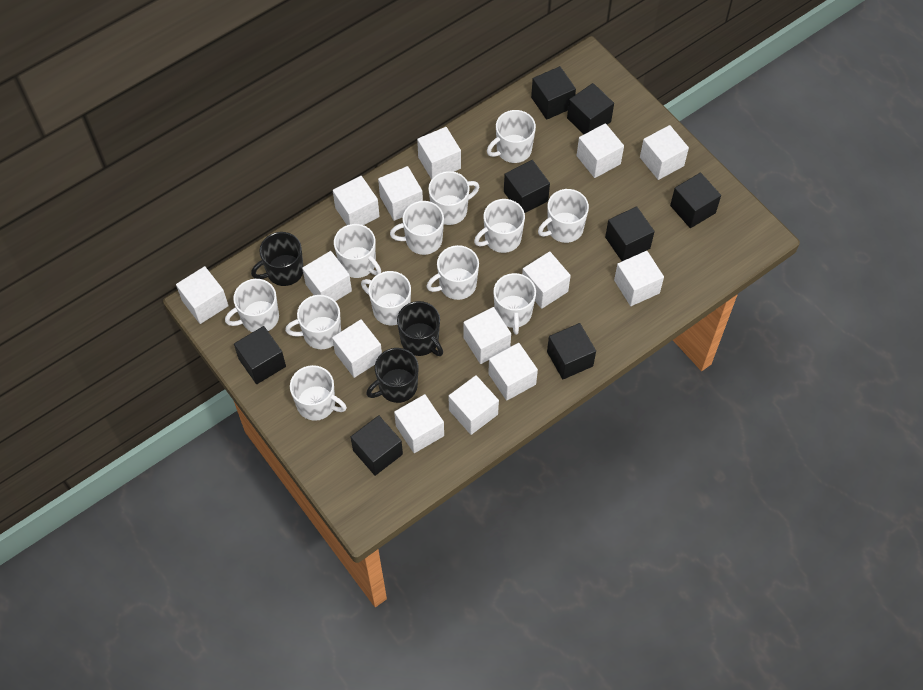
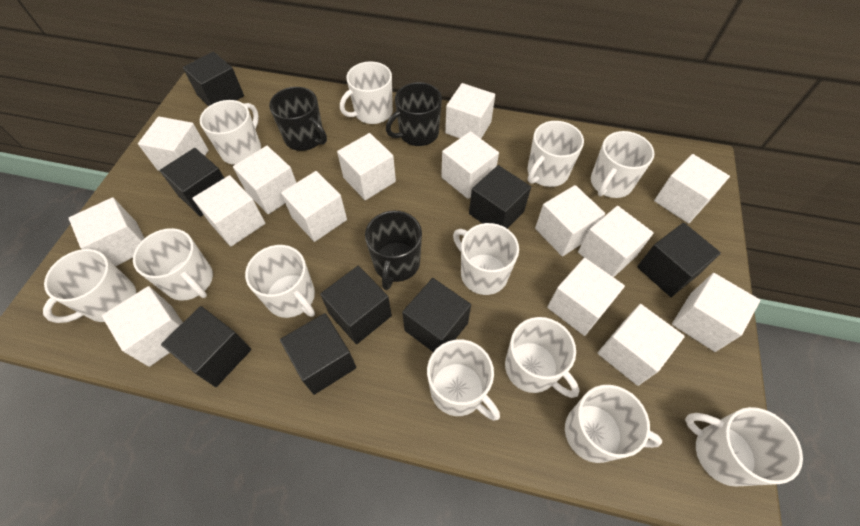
white cube: [176,266,229,324] [302,251,352,301] [332,319,382,378] [333,176,380,225] [378,166,423,221] [394,394,444,453] [417,127,461,180] [449,375,499,435] [463,307,511,364] [488,343,538,401] [522,251,571,309] [577,123,624,178] [614,251,664,306] [640,125,689,180] = 14 -> [69,197,145,266] [102,286,183,367] [138,116,208,171] [192,175,265,247] [233,146,297,214] [281,171,347,242] [337,133,396,200] [441,131,499,199] [445,83,495,139] [535,185,605,256] [547,258,625,336] [578,206,654,277] [598,304,685,386] [654,154,730,223] [672,273,760,352] = 15

